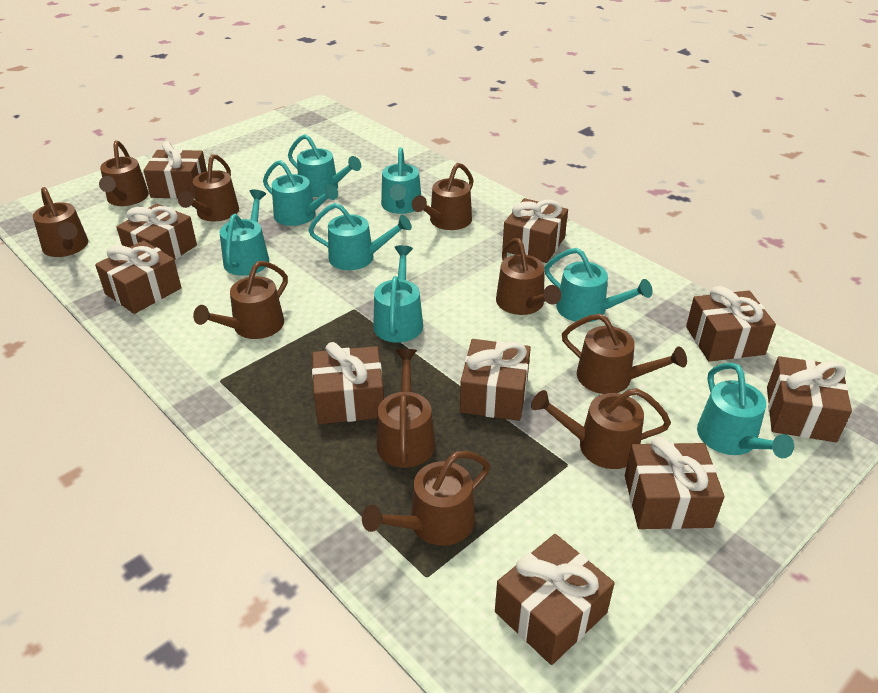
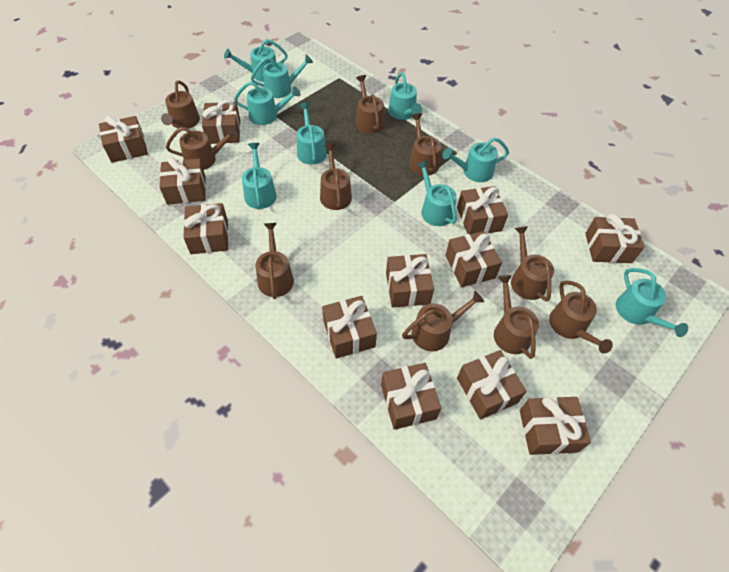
brown gift: [95,240,181,314] [116,203,197,260] [143,141,207,199] [312,342,384,424] [460,339,531,421] [495,534,615,665] [502,198,568,263] [625,436,724,529] [686,286,776,362] [767,356,852,442] = 10 -> [99,116,148,163] [160,156,206,205] [183,203,229,254] [202,100,240,144] [322,296,377,358] [381,363,441,430] [386,254,434,308] [445,231,502,287] [457,186,508,234] [457,350,527,419] [520,397,591,455] [585,214,644,263] = 12
turquoise watering can: [220,189,269,276] [263,160,338,226] [288,134,361,197] [308,203,412,270] [373,245,423,343] [381,147,421,214] [544,248,652,322] [697,363,794,458] = 8 -> [224,39,288,82] [234,82,301,125] [242,143,277,209] [251,55,313,98] [297,103,327,165] [388,73,422,120] [417,160,457,226] [442,137,509,182] [616,268,688,337] = 9

